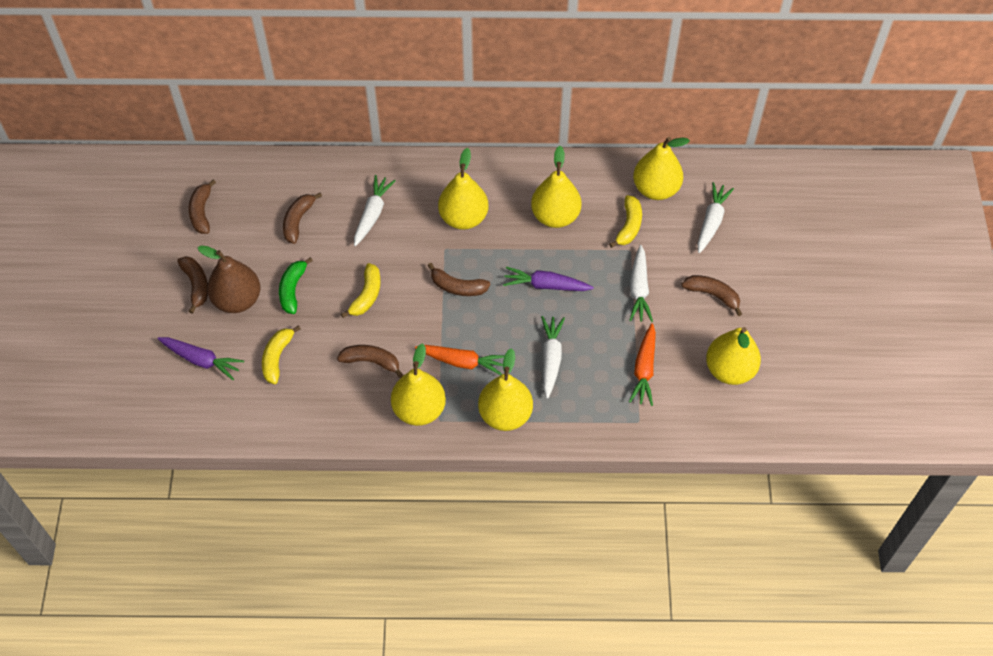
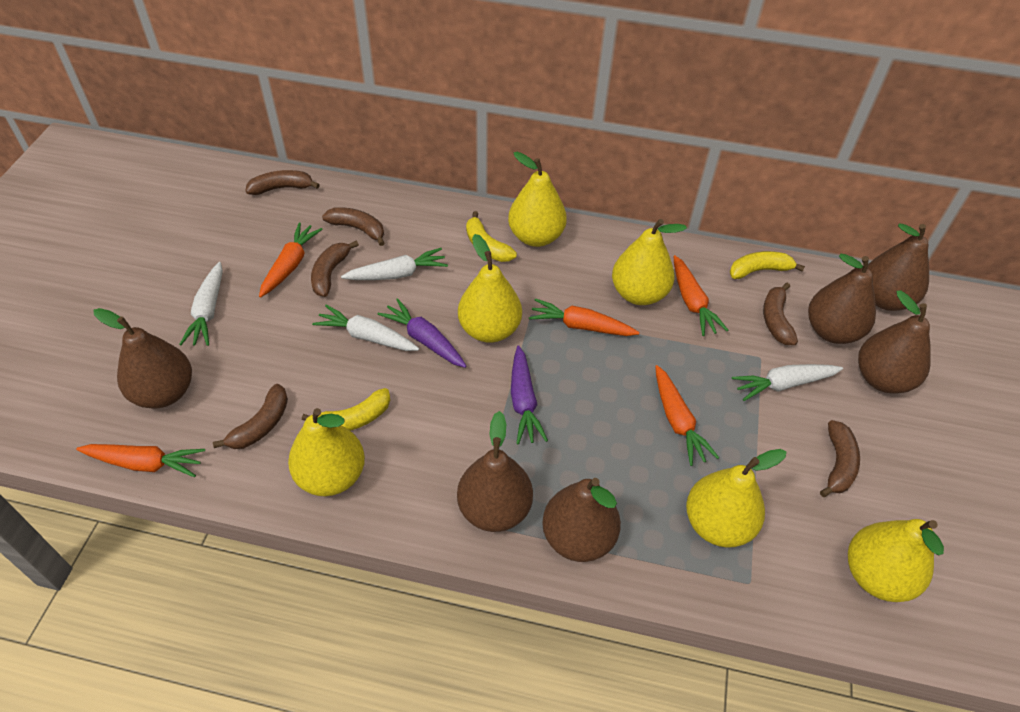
brown pear: [197,245,260,313] = 1 -> [94,308,192,409] [457,411,533,532] [542,478,621,562] [808,254,876,344] [858,291,931,394] [867,224,929,311] = 6
green banana: [279,257,313,314] = 1 -> none = 0
orange carrot: [415,345,505,375] [629,323,656,406] = 2 -> [76,444,205,477] [259,222,322,298] [529,298,639,336] [655,365,719,466] [674,255,728,336] = 5

